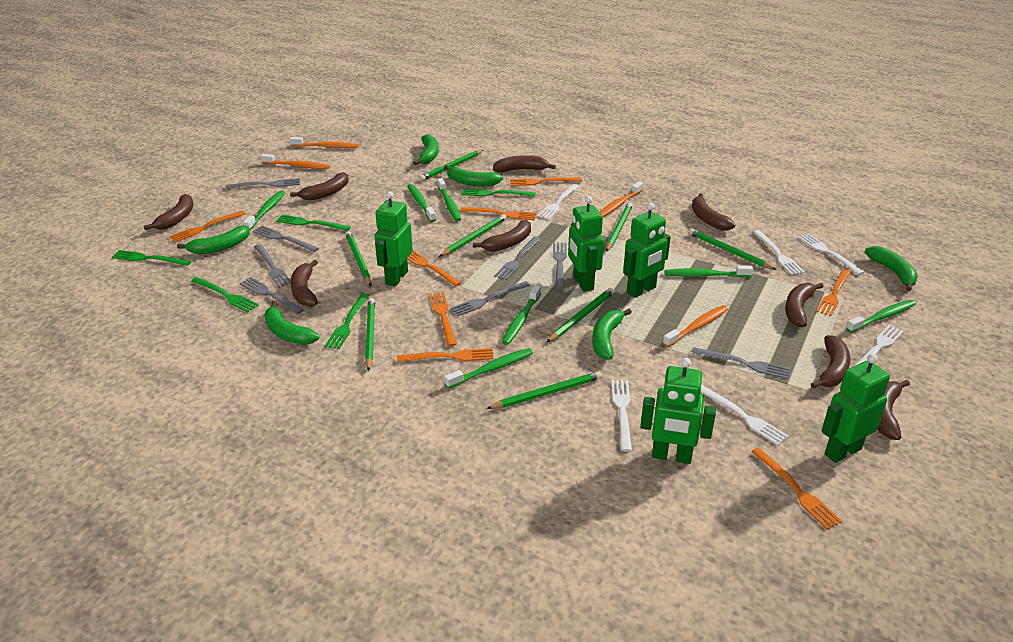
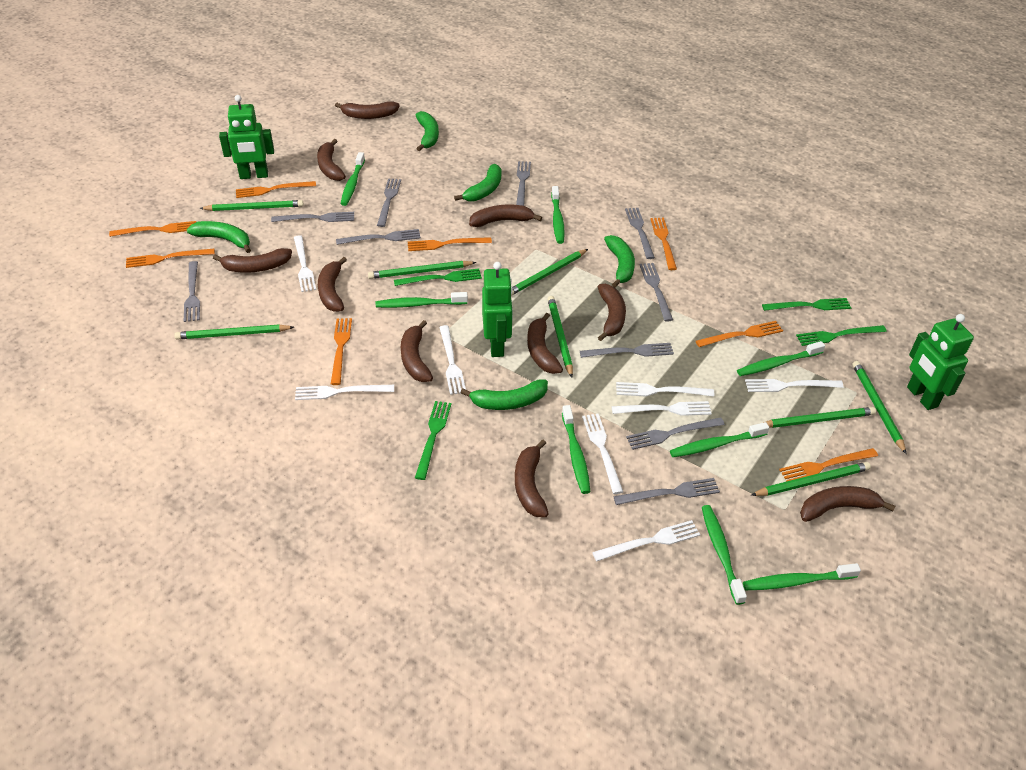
brown banana: [144,194,193,230] [290,172,349,200] [290,260,318,307] [473,220,531,252] [493,155,556,173] [692,193,736,230] [785,283,824,327] [811,335,850,389] [878,380,910,440] = 9 -> [213,248,292,273] [317,139,346,181] [318,257,347,312] [335,101,400,119] [401,320,433,382] [469,204,542,227] [515,439,549,517] [527,313,563,374] [598,284,626,341] [800,486,895,522] = 10
green banana: [177,226,250,254] [264,301,319,345] [413,134,439,165] [444,165,503,186] [592,309,632,360] [865,246,918,291] = 6 -> [187,221,251,253] [416,111,439,151] [454,164,501,201] [461,379,548,410] [604,235,635,287] = 5
green fork: [112,250,191,266] [191,277,259,313] [276,215,351,231] [324,293,369,349] [462,188,536,197] = 5 -> [394,268,482,286] [415,401,451,480] [762,298,851,311] [796,325,887,346] = 4
green robot: [375,191,413,287] [568,196,604,292] [623,203,671,298] [640,358,716,464] [822,354,890,463] = 5 -> [219,95,274,179] [482,262,513,357] [907,314,974,410] = 3
green toothbrush: [243,190,285,231] [407,184,436,222] [437,178,461,221] [444,348,533,389] [502,285,541,345] [664,265,753,278] [846,300,916,333] = 7 -> [341,152,365,206] [376,292,468,308] [551,186,565,244] [562,405,590,494] [670,422,769,457] [702,505,747,605] [737,341,825,376] [743,563,861,590] = 8
grey fork: [226,178,300,189] [239,277,304,314] [253,226,319,252] [254,244,290,288] [450,281,530,316] [494,237,541,280] [553,242,567,289] [691,347,790,379] = 8 -> [184,261,200,322] [271,212,354,222] [336,229,421,245] [377,178,401,227] [516,161,531,206] [580,343,674,358] [613,478,720,505] [625,208,655,259] [626,417,725,450] [640,263,673,322] = 10
orange toothbrush: [261,154,330,169] [290,137,359,148] [600,181,643,217] [663,305,728,347] = 4 -> none = 0
white fork: [537,184,579,220] [611,380,632,451] [701,385,789,445] [753,230,804,275] [798,234,864,275] [853,325,904,367] = 6 -> [294,235,316,292] [295,385,394,400] [439,325,466,395] [582,414,623,494] [592,520,700,562] [612,401,712,416] [616,382,714,397] [745,379,844,392] = 8

